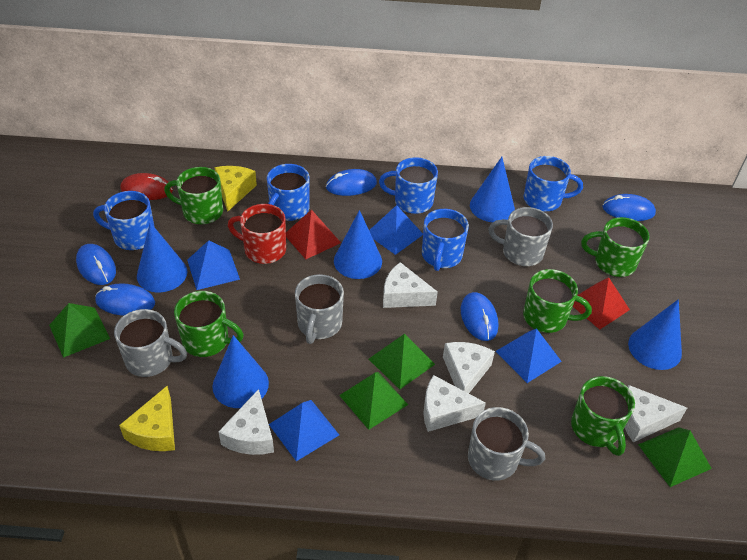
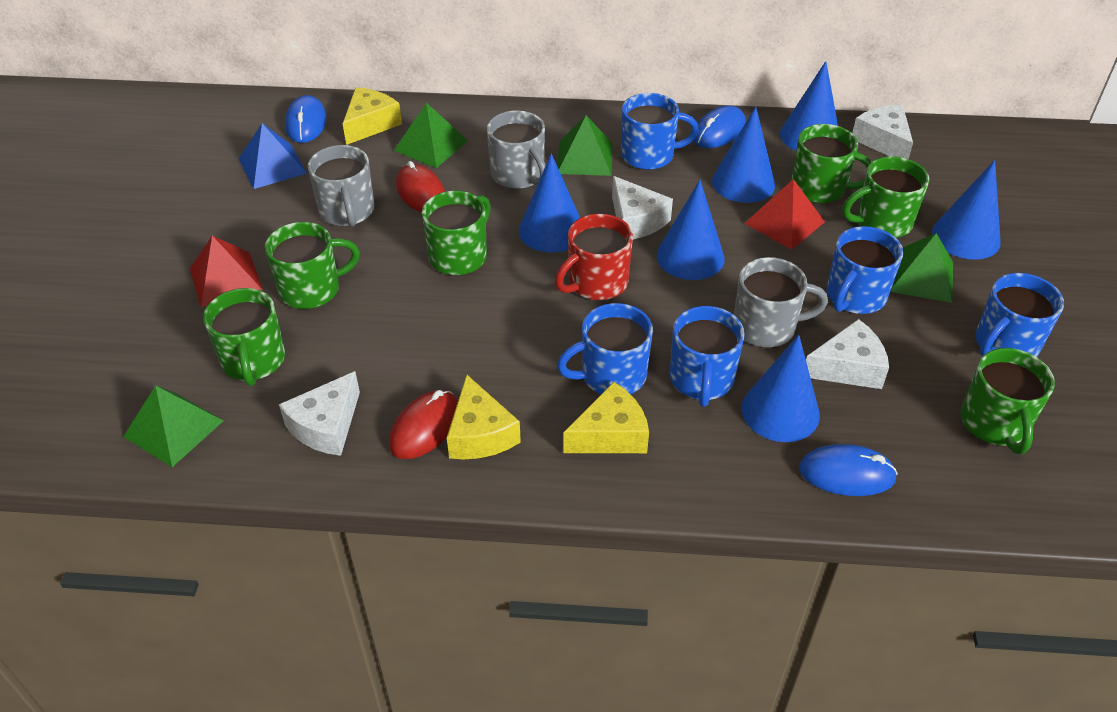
blue cone: [137,222,188,292] [212,335,269,408] [334,210,382,279] [470,157,515,222] [628,299,682,370] = 5 -> [519,153,580,253] [657,180,724,280] [712,106,775,203] [742,335,820,442] [780,61,838,151] [932,160,1001,260] = 6
blue mouse: [76,244,116,285] [95,283,155,316] [326,169,377,196] [461,292,498,341] [602,194,656,221] = 5 -> [285,95,326,143] [693,105,746,148] [799,444,898,496] = 3
blue pyramid: [187,240,240,290] [269,400,339,461] [369,205,423,255] [495,328,562,383] = 4 -> [239,123,307,189] = 1
green mug: [164,167,223,224] [174,291,244,357] [523,269,592,333] [571,376,635,456] [581,217,650,277] = 5 -> [203,288,285,386] [265,222,360,309] [422,191,491,275] [791,124,872,203] [842,156,929,238] [960,348,1055,454] = 6
grey mug: [114,309,187,377] [295,274,344,344] [468,407,545,480] [488,207,553,266] = 4 -> [308,145,374,227] [487,110,546,189] [734,257,828,347] = 3
red mouse: [121,173,173,200] = 1 -> [389,390,458,459] [396,161,445,212] = 2
white cheese: [218,389,274,455] [383,262,438,308] [423,375,486,432] [443,342,495,393] [625,385,687,442] = 5 -> [279,371,360,456] [612,176,673,240] [806,319,889,389] [852,105,913,159] = 4
yellow cheese: [119,386,175,451] [214,166,257,212] = 2 -> [343,88,402,145] [447,375,521,459] [563,382,649,453] = 3

